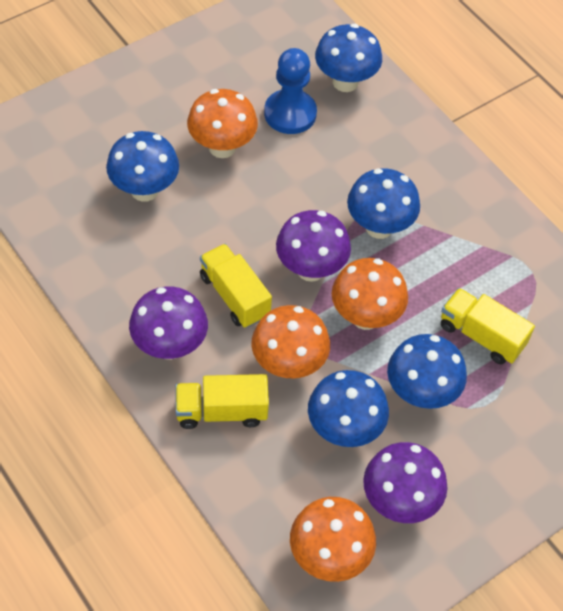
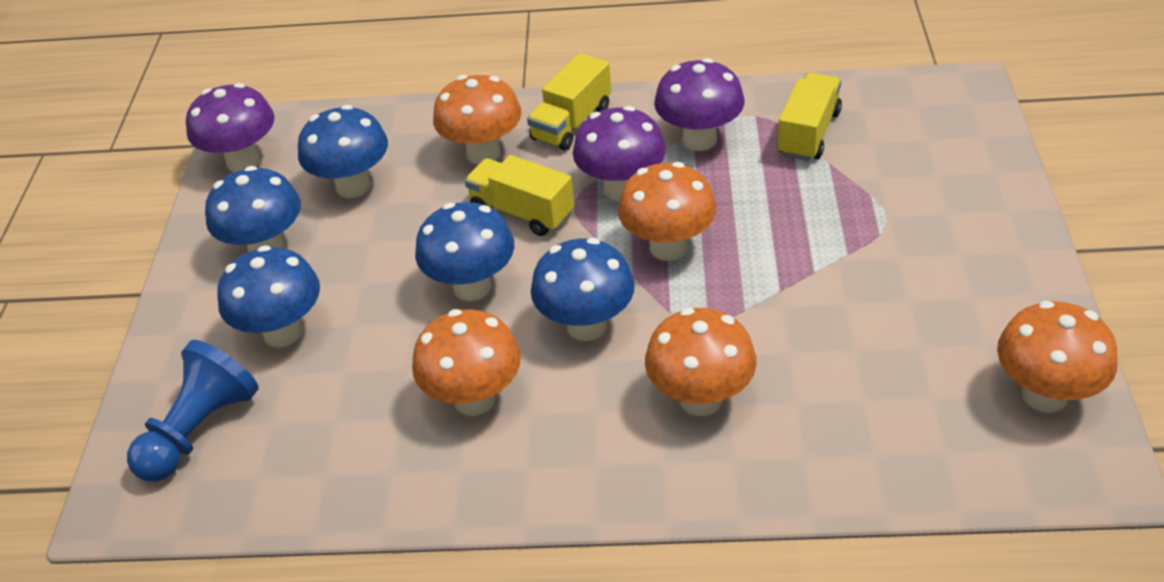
orange mushroom: [187,89,258,158] [251,305,330,378] [290,497,376,582] [332,258,408,330] = 4 -> [412,309,521,416] [433,75,522,164] [618,162,716,261] [645,308,757,416] [997,301,1117,413] = 5

